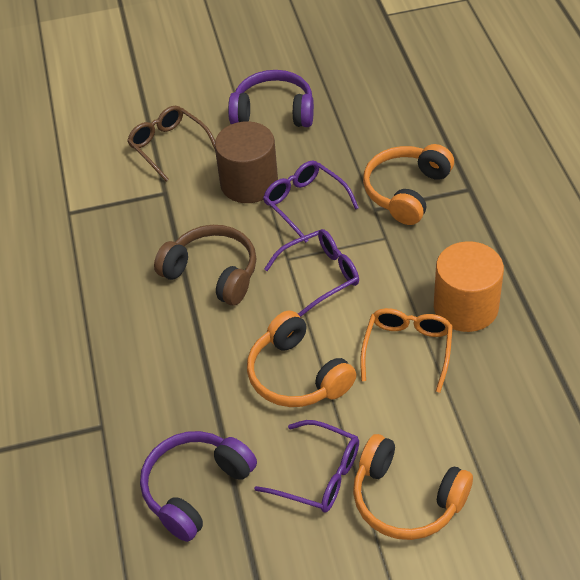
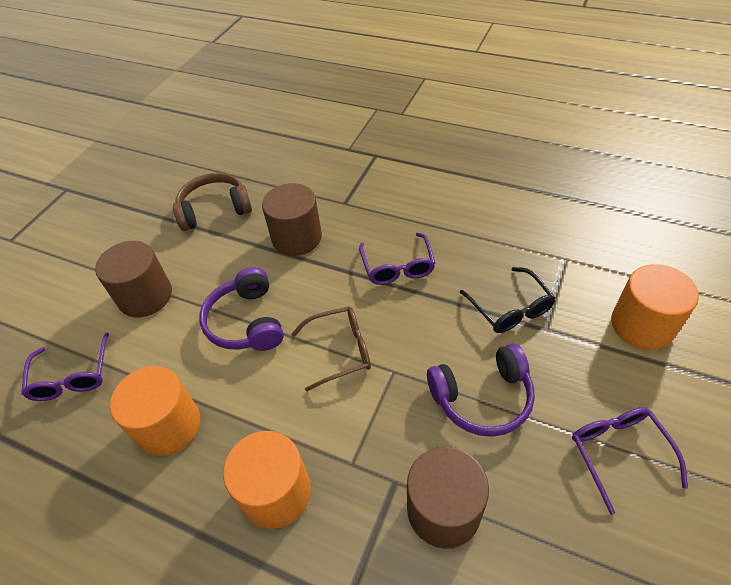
black glasses: none = 0 -> [460,267,555,333] = 1
brown cylinder: [215,121,278,203] = 1 -> [95,241,172,317] [262,183,322,256] [407,447,489,549] = 3
orange cylinder: [434,241,504,332] = 1 -> [110,366,200,456] [223,431,311,529] [611,264,699,350] = 3
orange glasses: [360,308,453,393] = 1 -> none = 0
orange headphones: [247,311,357,407] [353,434,473,540] [363,144,454,225] = 3 -> none = 0

